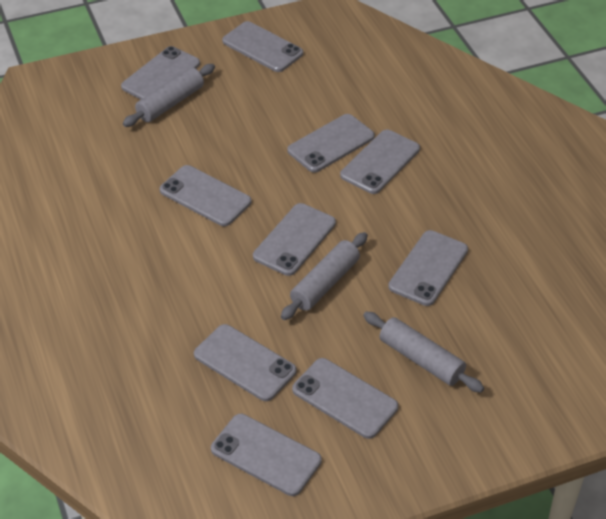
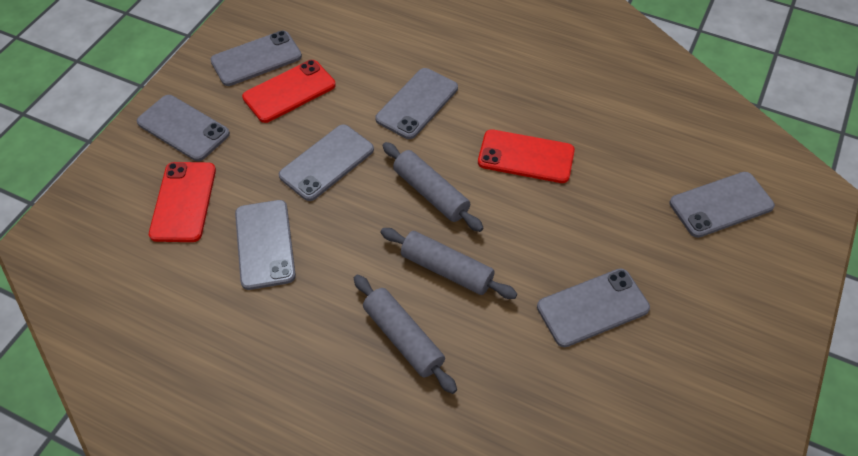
grey phone: [121,46,200,99] [160,165,251,226] [194,324,297,401] [211,414,322,496] [222,21,303,72] [253,203,336,276] [287,114,375,172] [292,358,398,439] [340,130,420,194] [388,230,468,306] = 10 -> [137,95,230,161] [210,31,302,86] [235,200,296,290] [279,124,374,201] [375,68,458,139] [537,268,650,347] [669,172,775,238] = 7
red phone: none = 0 -> [149,162,216,242] [242,60,336,123] [478,129,575,183] = 3

